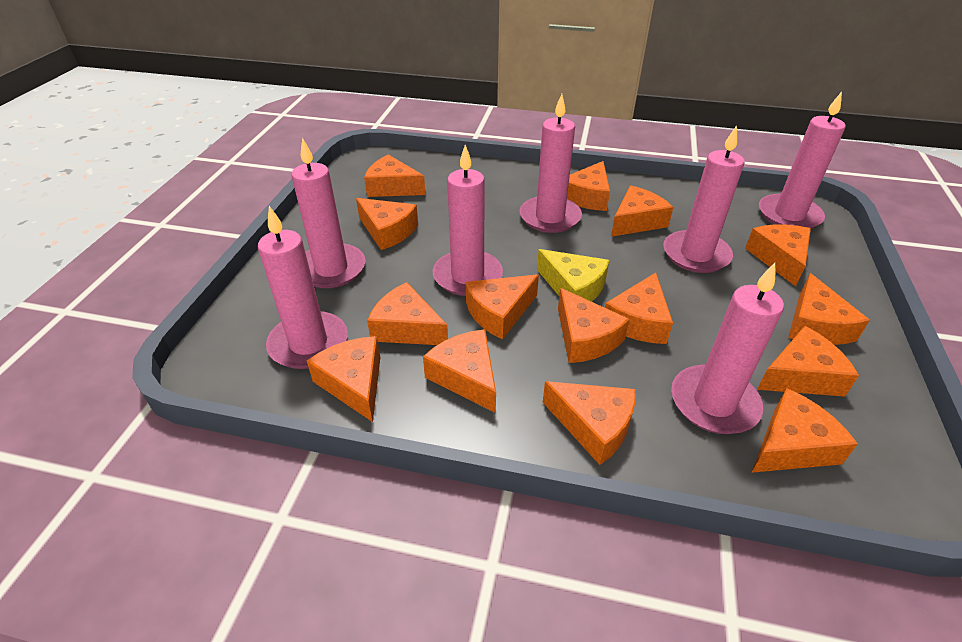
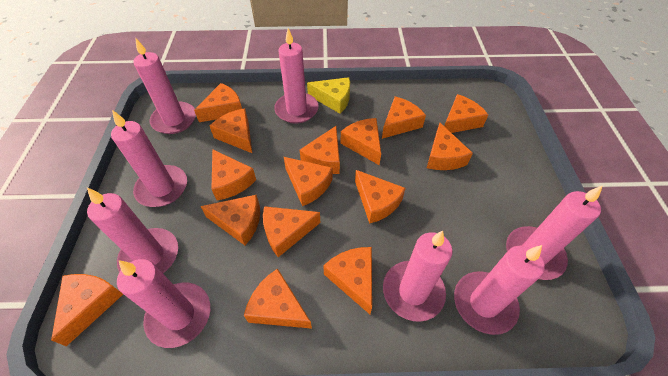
pink candle: [258,206,348,369] [292,138,365,288] [432,145,503,296] [519,94,582,233] [663,125,745,273] [671,263,784,434] [759,92,846,229] = 7 -> [87,188,178,273] [111,110,187,207] [117,259,210,348] [133,39,196,134] [274,28,319,124] [383,231,453,322] [454,245,545,335] [506,185,603,280] = 8

